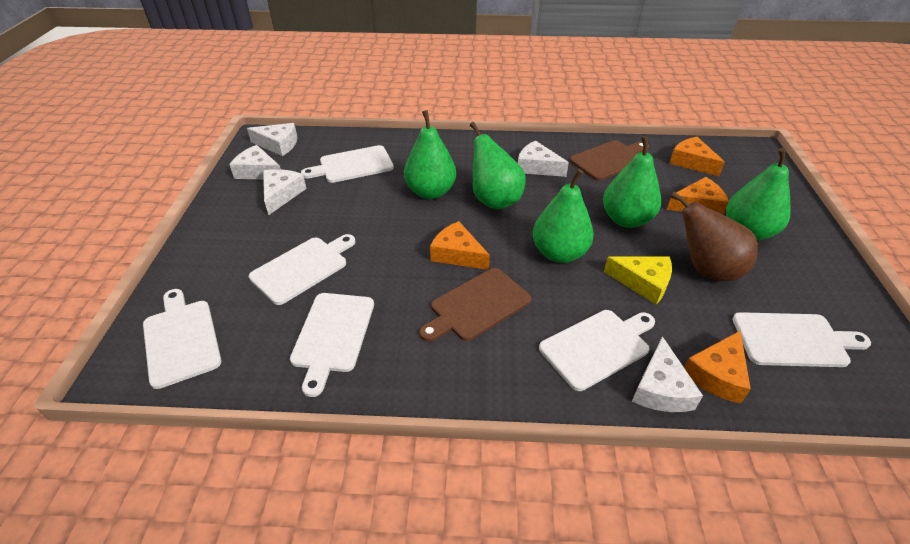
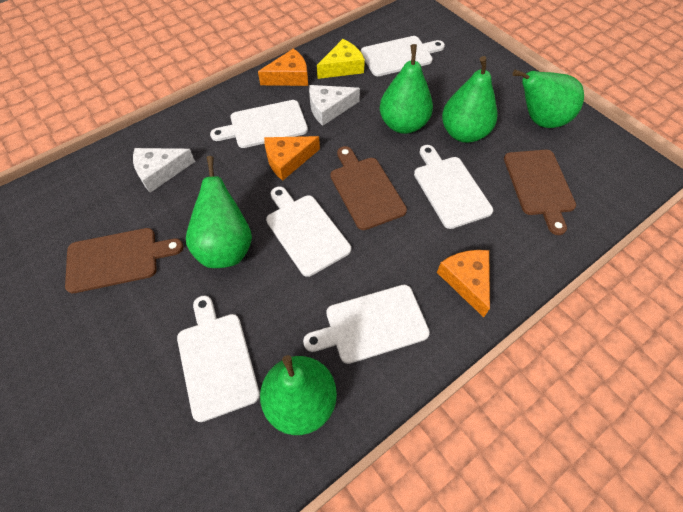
brown cutting board: [419,268,532,342] [569,140,649,181] = 2 -> [65,228,183,293] [330,146,407,230] [504,150,576,235] = 3
brown pear: [670,192,758,281] = 1 -> none = 0
orange cheese: [430,221,490,270] [667,177,729,215] [669,137,725,176] [684,331,751,404] = 4 -> [258,48,308,86] [264,136,320,181] [437,250,490,317] = 3
white cheese: [229,145,281,179] [247,123,297,156] [263,169,306,215] [518,141,569,177] [632,336,703,412] = 5 -> [133,148,195,193] [309,85,360,126] = 2

